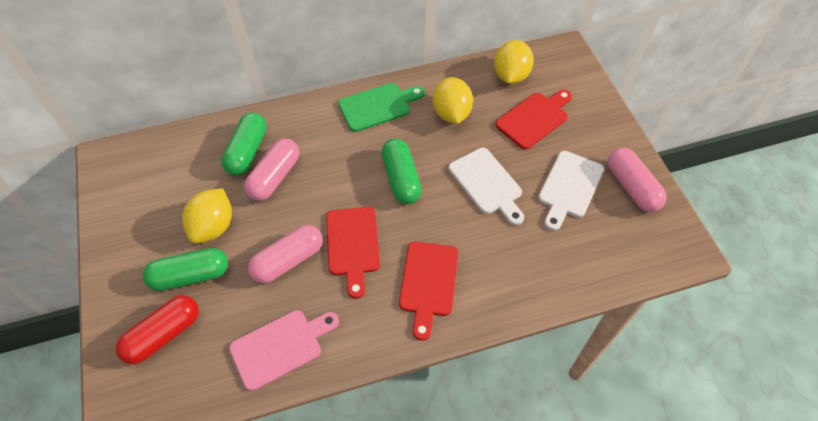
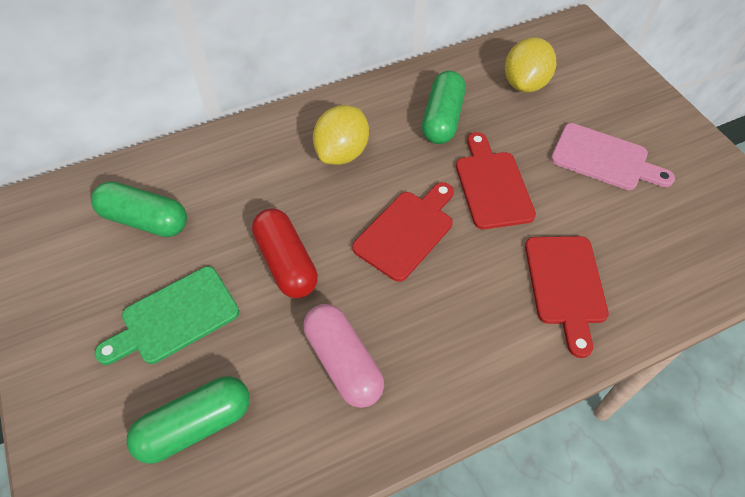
pink capsule: [244,139,299,201] [248,225,323,283] [608,148,667,212] = 3 -> [303,304,384,408] = 1
white cutting board: [449,148,524,225] [538,151,604,231] = 2 -> none = 0
yellow lemon: [182,188,232,244] [432,77,473,124] [494,40,534,84] = 3 -> [313,105,369,165] [505,37,556,93] = 2

